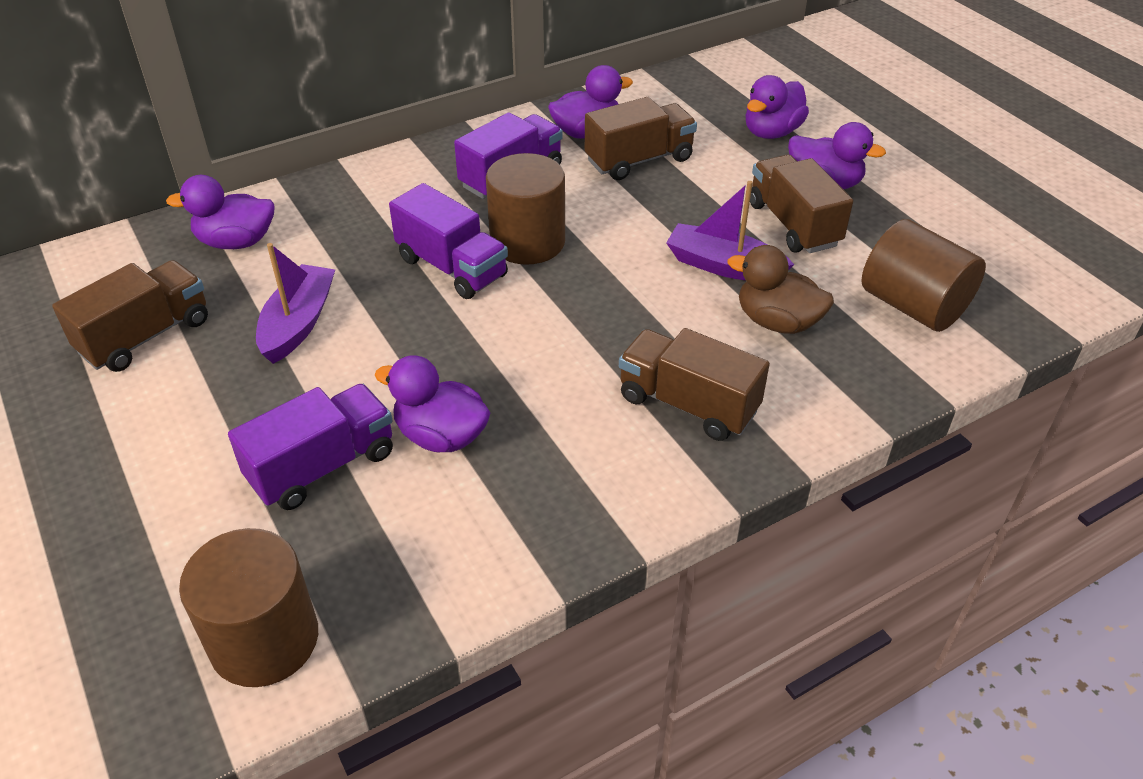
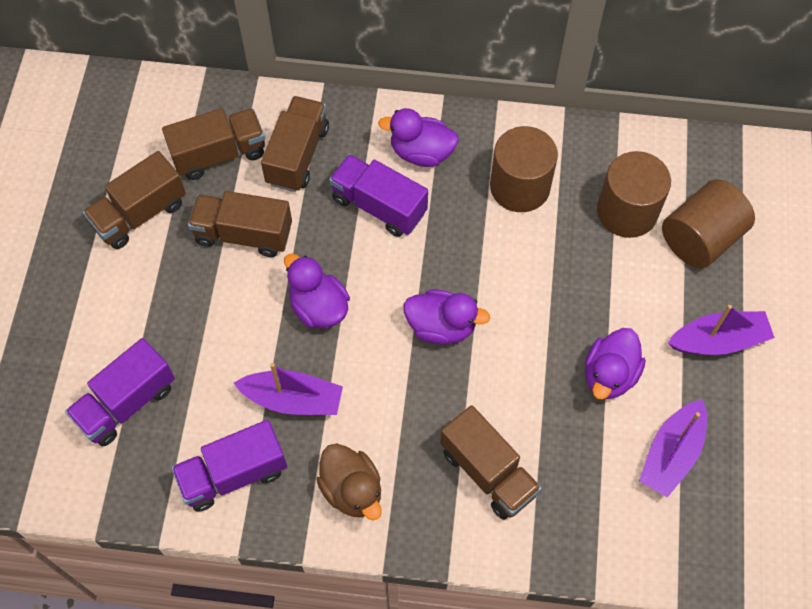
brown truck: [52,260,208,372] [585,97,697,180] [619,328,770,441] [750,155,853,253] = 4 -> [83,151,186,249] [162,108,265,180] [188,191,292,257] [261,96,329,192] [440,405,542,520] = 5
purple boat: [256,243,335,364] [666,181,795,280] = 2 -> [234,363,343,415] [639,399,707,498] [668,305,775,355] = 3
purple duck: [166,175,275,249] [375,355,490,452] [548,65,633,139] [745,75,809,139] [788,122,886,189] = 5 -> [284,254,350,328] [378,108,459,167] [404,289,490,345] [585,328,646,399] = 4

